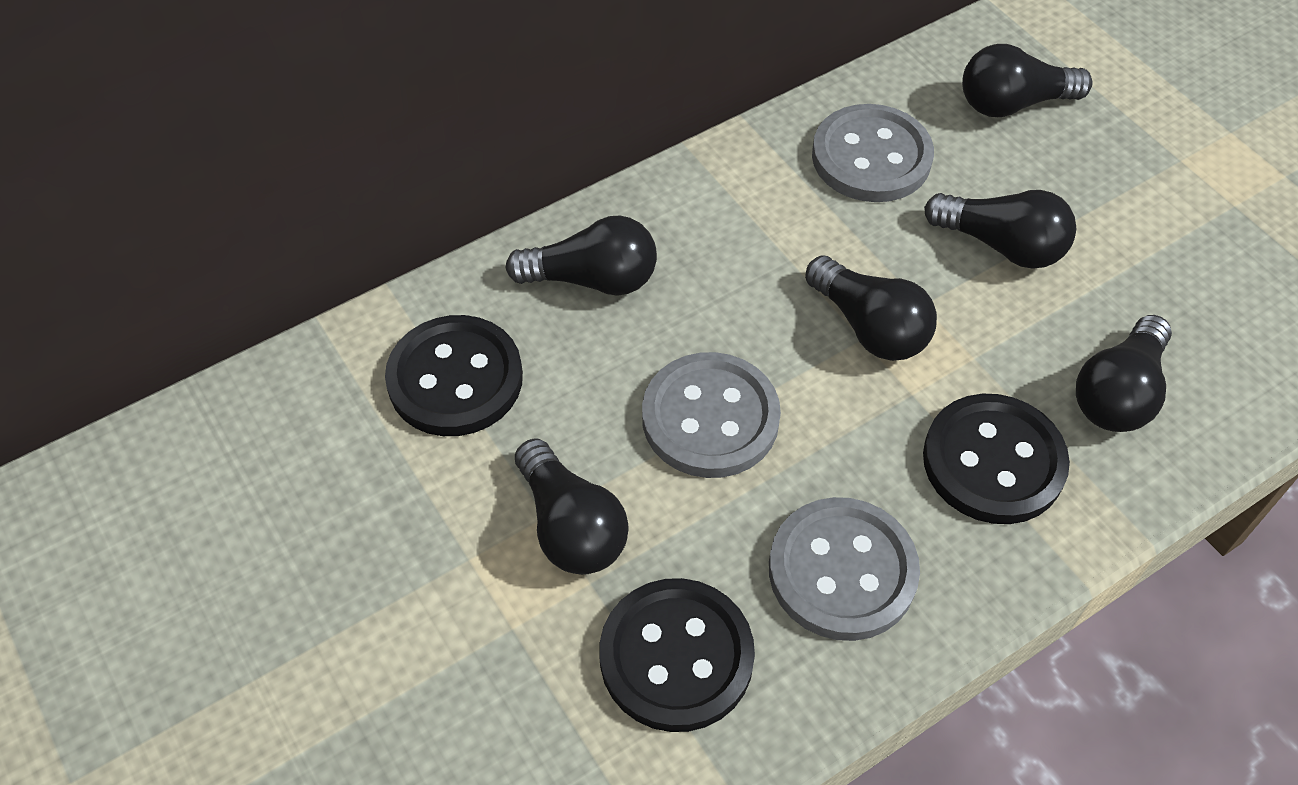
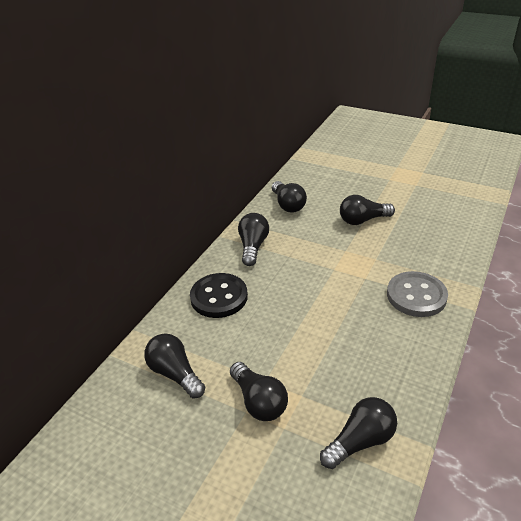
black button: [385,315,523,436] [600,578,755,732] [923,394,1070,524] = 3 -> [190,273,248,318] = 1
grey button: [642,352,781,478] [769,497,920,641] [812,104,934,202] = 3 -> [387,271,448,317] = 1

